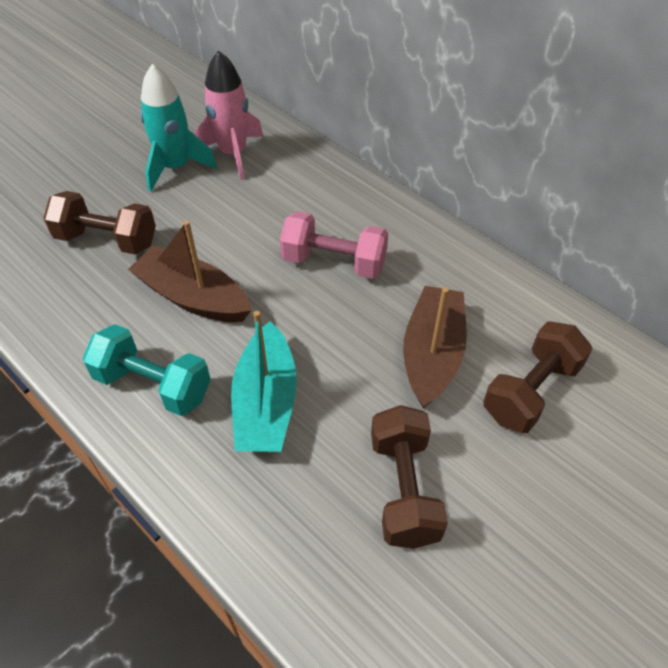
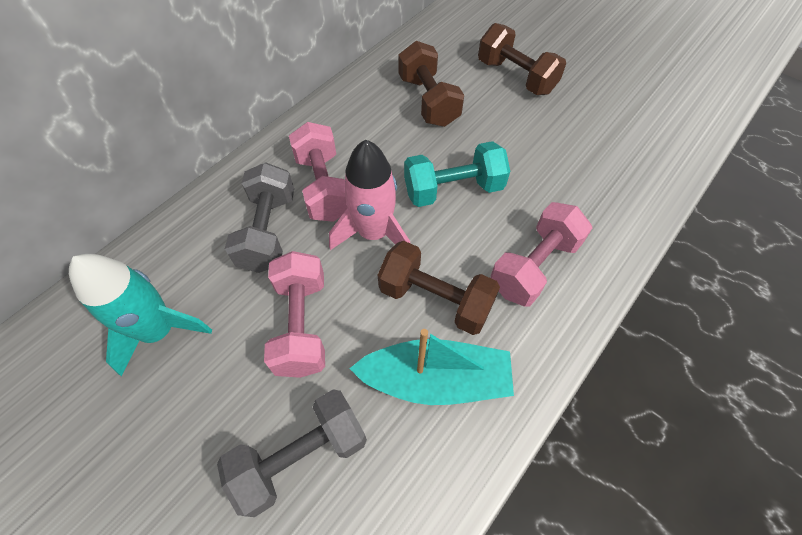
brown boat: [128,221,252,322] [403,286,467,408] = 2 -> none = 0
grey dumbbell: none = 0 -> [217,389,367,517] [225,162,294,273] = 2
pink dumbbell: [280,211,388,279] = 1 -> [264,251,325,378] [289,122,347,222] [490,202,592,307] = 3

